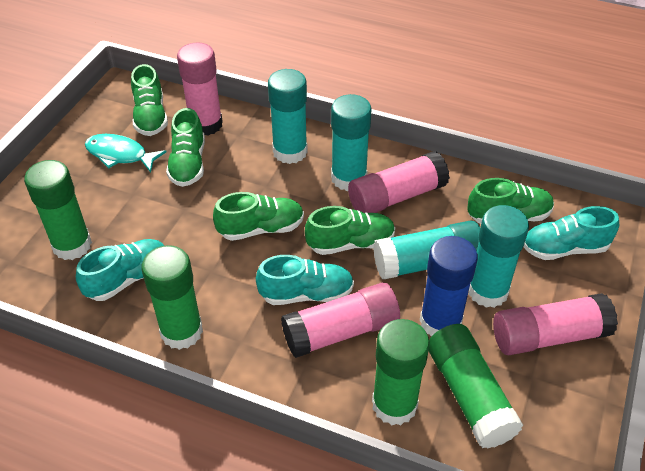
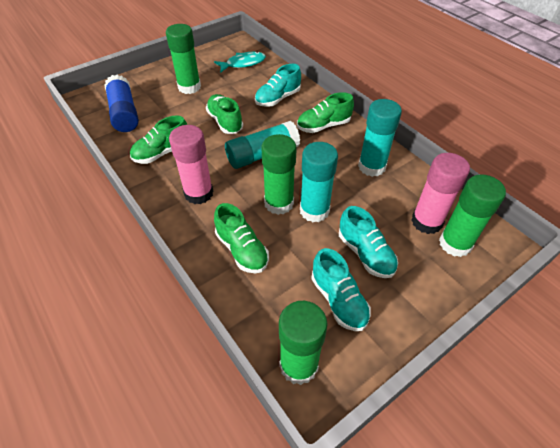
green shoe: [131,64,168,136] [166,108,205,187] [213,192,304,241] [305,206,395,255] [468,178,554,224] = 5 -> [130,116,187,164] [206,94,243,134] [214,203,269,273] [297,92,354,133] = 4
pink glue stick: [177,43,223,136] [281,283,400,358] [348,151,450,213] [493,293,618,355] = 4 -> [169,125,213,204] [411,153,470,234] = 2
turquoise glue stick: [268,69,308,164] [331,94,372,191] [373,221,480,279] [468,205,529,308] = 4 -> [225,121,300,169] [300,142,338,222] [358,99,402,177] = 3

